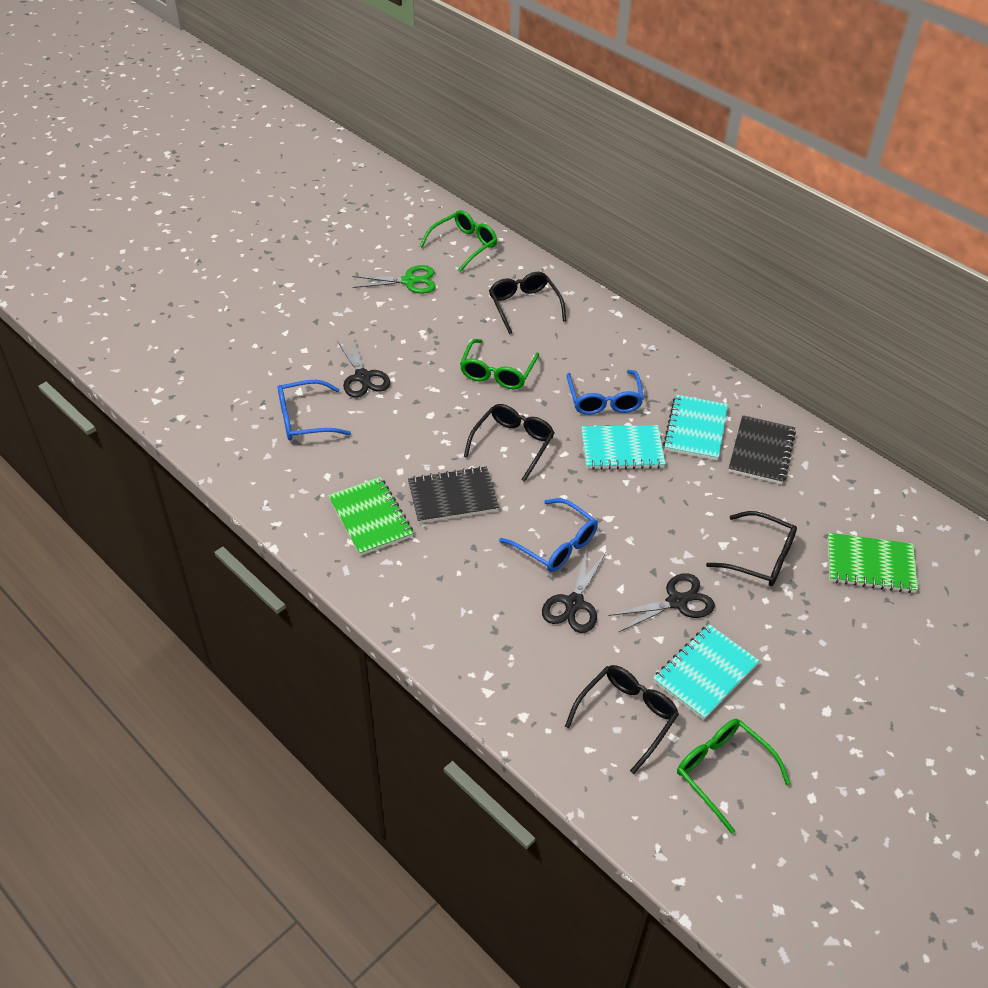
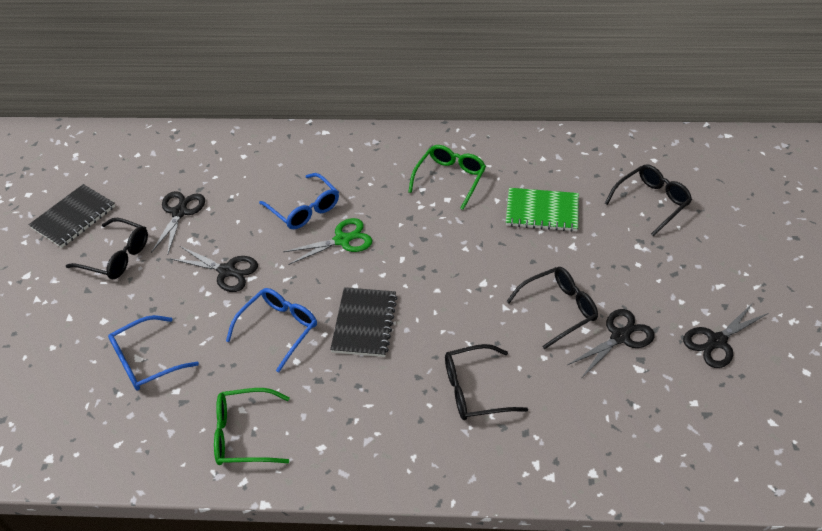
black scissors: [336,337,390,398] [542,549,606,633] [608,573,715,632] = 3 -> [151,191,205,255] [171,246,258,292] [568,309,655,377] [683,303,769,368] = 4
green glasses: [420,210,497,272] [460,339,539,389] [677,719,791,834] = 3 -> [214,388,290,465] [408,145,486,210] = 2
green notebook: [328,477,413,556] [828,533,918,593] = 2 -> [506,188,579,232] = 1
turquoise notebook: [581,425,666,470] [653,624,760,720] [663,395,728,460] = 3 -> none = 0

